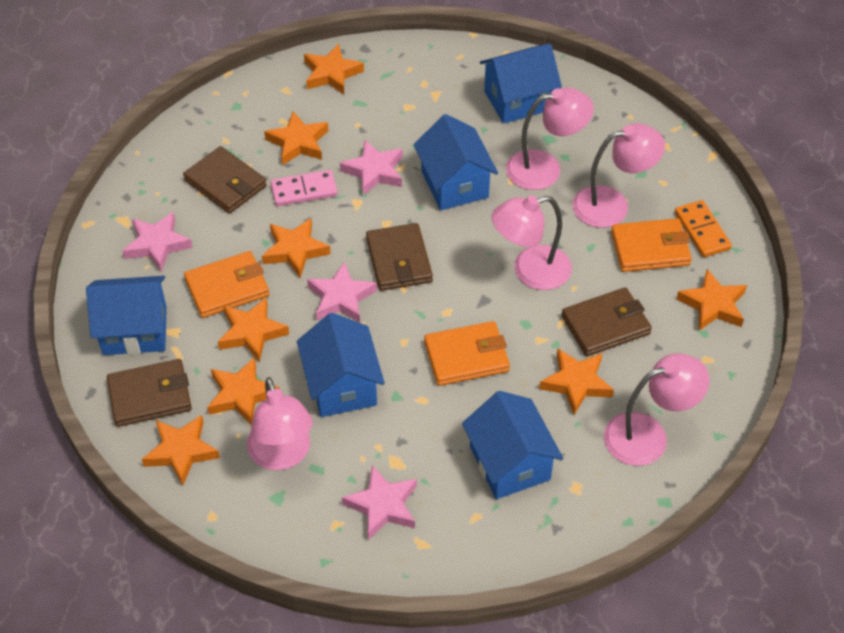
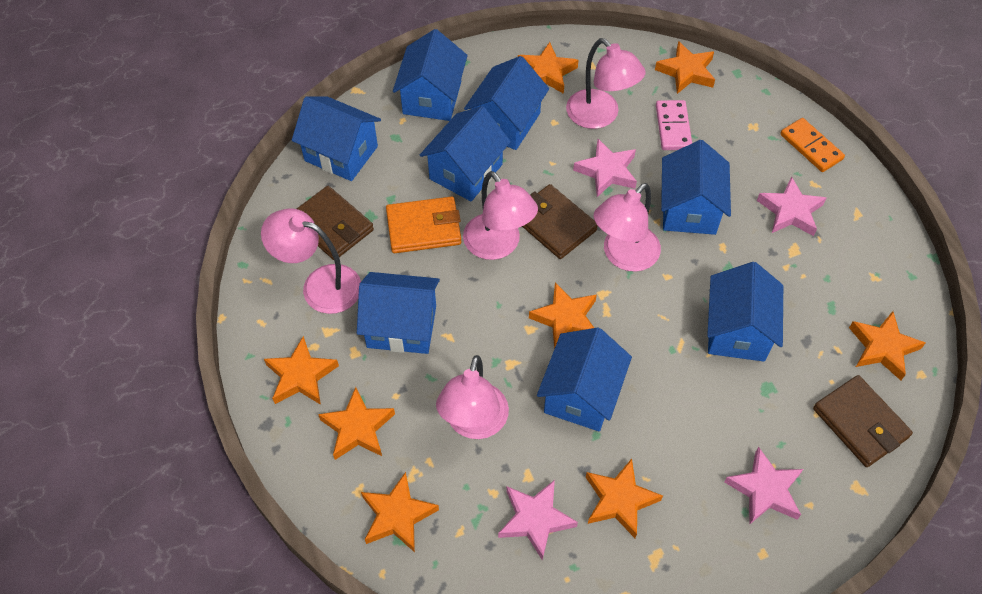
blue house: [86,276,167,355] [297,313,385,417] [413,114,498,210] [462,391,563,499] [480,44,562,124] = 5 -> [292,96,381,181] [357,272,440,354] [393,29,468,121] [420,106,511,201] [464,56,549,150] [537,327,632,431] [661,140,731,235] [707,262,783,362] = 8
brown wallet: [107,359,192,427] [183,146,267,214] [366,223,433,291] [562,287,652,356] = 4 -> [297,186,374,260] [522,184,598,259] [813,375,913,467] = 3
orange wallet: [184,251,269,318] [424,321,510,386] [611,218,692,272] = 3 -> [386,196,461,253] = 1

